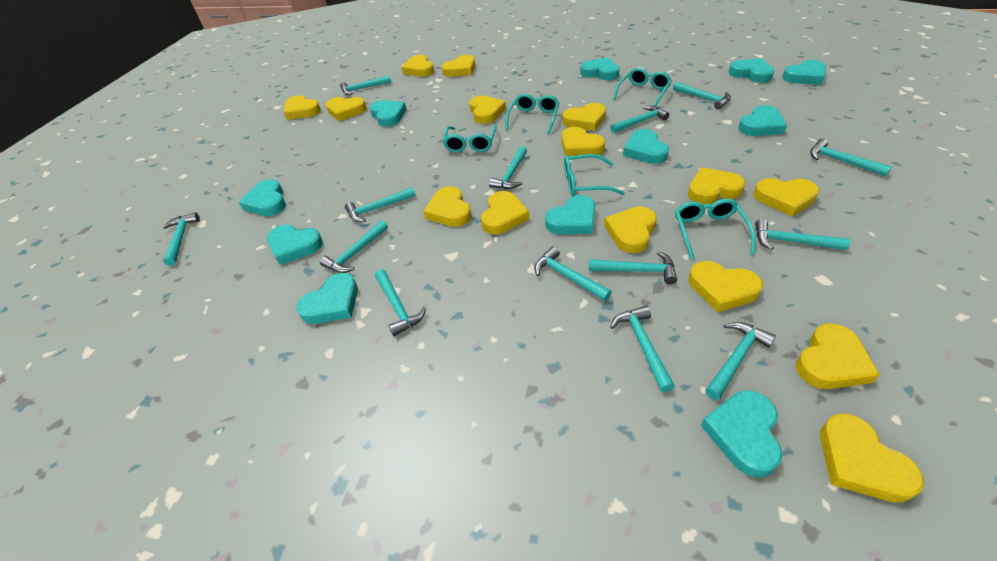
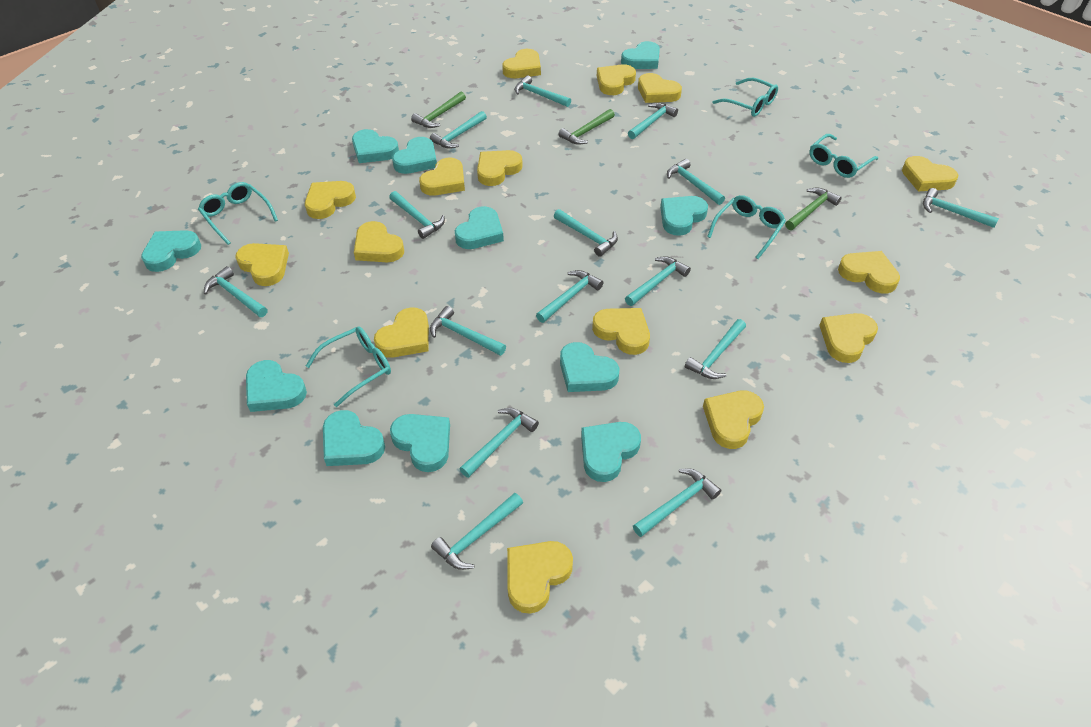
green hammer: none = 0 -> [411,92,466,128] [558,109,615,145] [785,188,842,230] = 3
turquoise hammer: [163,212,200,266] [320,220,388,273] [340,75,391,95] [345,187,416,222] [375,269,426,336] [489,146,527,189] [534,246,612,301] [589,251,677,284] [610,106,669,133] [610,305,675,392] [673,82,731,110] [705,322,776,400] [755,219,851,250] [810,138,892,176] = 14 -> [204,266,267,317] [389,191,445,239] [430,111,487,149] [430,306,506,356] [431,493,523,570] [460,408,539,478] [514,75,571,107] [536,270,603,323] [554,209,618,257] [625,256,691,306] [628,102,678,139] [633,468,721,537] [667,159,725,205] [685,319,746,379] [923,188,999,228] = 15

